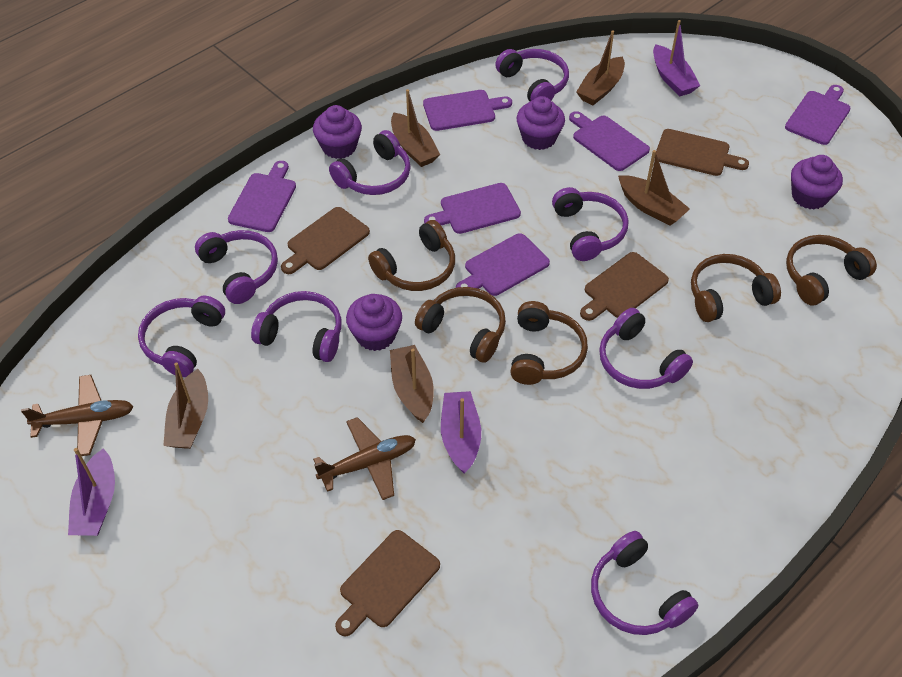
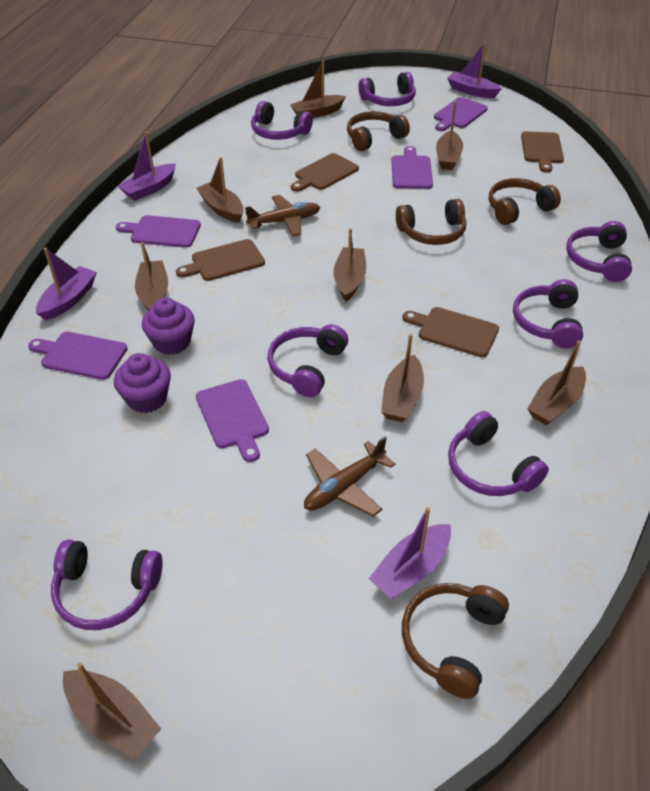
brown boat: [163,362,208,449] [390,345,434,423] [391,89,440,167] [576,30,625,105] [618,150,690,225] = 5 -> [63,663,161,759] [135,242,168,310] [196,157,244,223] [290,60,346,118] [333,228,366,302] [381,333,424,422] [436,101,463,170] [527,340,586,425] = 8
brown headphones: [368,220,455,291] [415,287,506,363] [510,301,588,385] [691,254,781,322] [786,235,877,306] = 5 -> [347,111,410,151] [396,199,466,245] [402,583,509,699] [489,178,561,225] = 4
purple boat: [68,448,115,536] [441,391,481,473] [653,20,700,96] = 3 -> [36,248,97,320] [118,131,176,201] [369,507,451,599] [447,43,502,98] = 4
purple cupcake: [313,105,362,159] [346,294,402,351] [517,96,565,150] [791,155,843,209] = 4 -> [114,353,171,413] [142,297,195,355] = 2
purple cutting board: [228,161,296,232] [423,90,512,131] [424,183,521,234] [456,233,550,296] [569,111,650,171] [785,85,851,145] = 6 -> [28,332,128,380] [116,215,201,248] [196,379,269,462] [391,146,433,189] [434,97,488,131] = 5
purple headphones: [138,296,225,377] [195,230,278,304] [251,291,342,362] [329,130,410,195] [495,49,569,101] [552,187,628,261] [591,531,699,635] [599,308,693,389] = 8 -> [51,540,163,630] [251,101,313,140] [267,324,348,397] [358,72,416,106] [448,411,549,496] [513,279,583,348] [566,221,632,282] = 7

